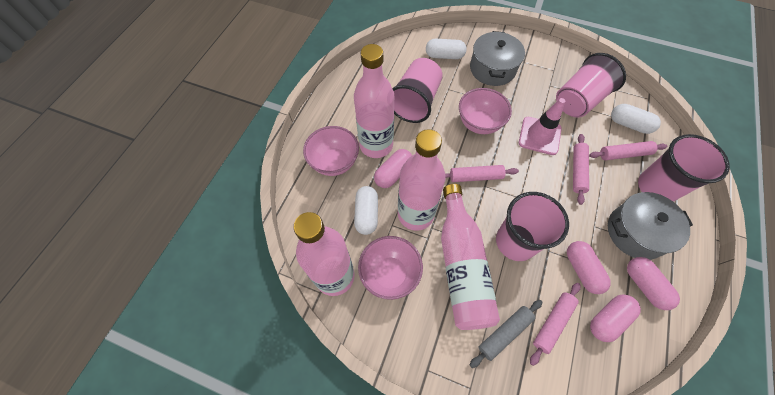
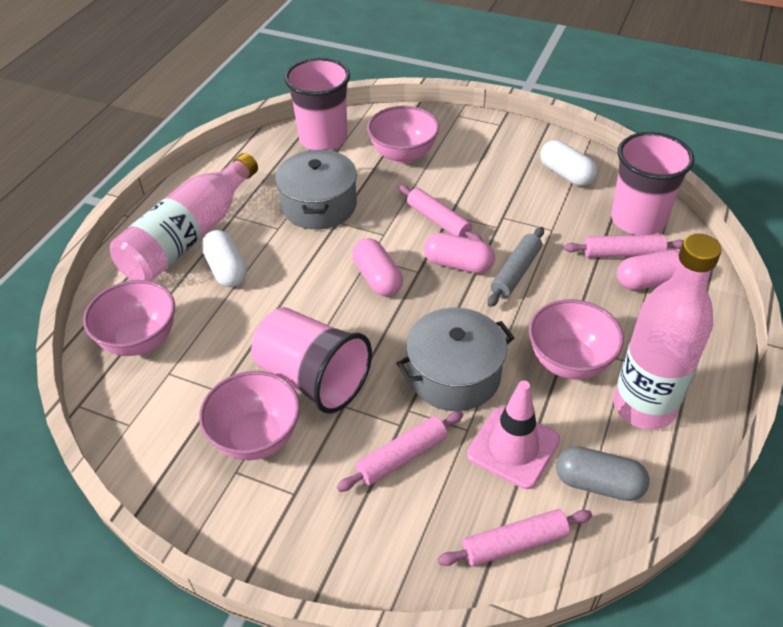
grey capsule: none = 0 -> [556,446,650,501] = 1
pink bottle: [294,212,355,296] [354,44,394,158] [398,129,446,231] [441,184,500,330] = 4 -> [110,153,258,281] [613,234,722,430] = 2
pink bowl: [303,126,359,176] [358,236,423,300] [459,88,512,134] = 3 -> [83,280,175,356] [199,371,300,460] [367,106,439,164] [529,299,624,379] = 4
pink capsule: [374,149,412,188] [567,241,611,294] [590,294,641,342] [627,257,680,310] = 4 -> [352,238,403,296] [424,232,495,273] [617,250,680,290] = 3
pink cup: [392,58,443,123] [496,192,569,261] [556,53,626,118] [638,134,730,202] = 4 -> [251,307,372,414] [284,58,350,150] [611,132,694,235] = 3
white capsule: [354,186,378,235] [426,39,467,59] [611,104,661,134] = 3 -> [201,230,247,287] [540,140,597,186] = 2

